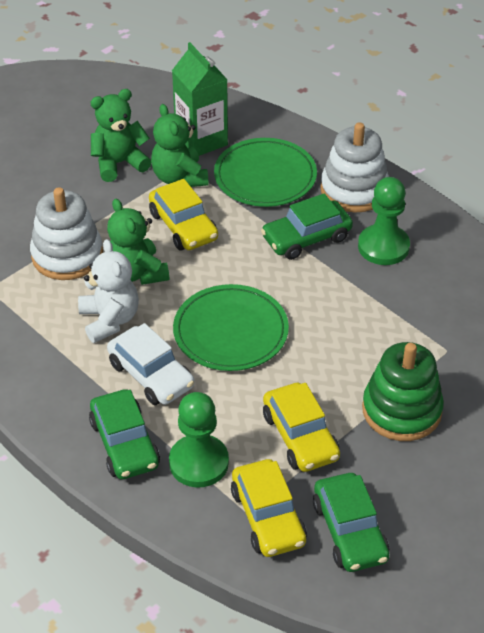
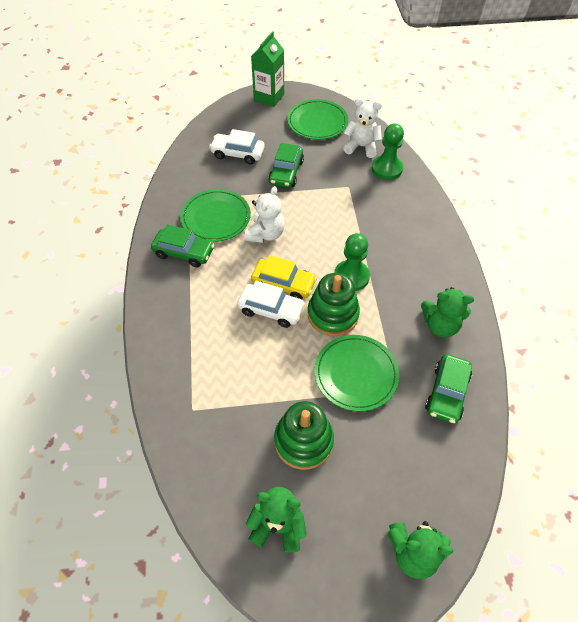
green plate: [173,284,289,371] [214,138,317,207] = 2 -> [180,189,251,242] [287,99,348,140] [315,335,399,412] = 3
green stacking toy: [362,342,444,441] = 1 -> [274,401,334,470] [308,273,360,336] = 2
white car: [107,323,194,405] = 1 -> [209,129,265,164] [237,281,305,328] = 2
white stacking toy: [30,187,103,280] [320,122,389,213] = 2 -> none = 0
white teddy bear: [78,239,139,343] = 1 -> [245,186,285,243] [343,98,382,158] = 2
yellow car: [149,179,218,251] [231,459,307,557] [263,383,340,472] = 3 -> [251,255,317,299] = 1

